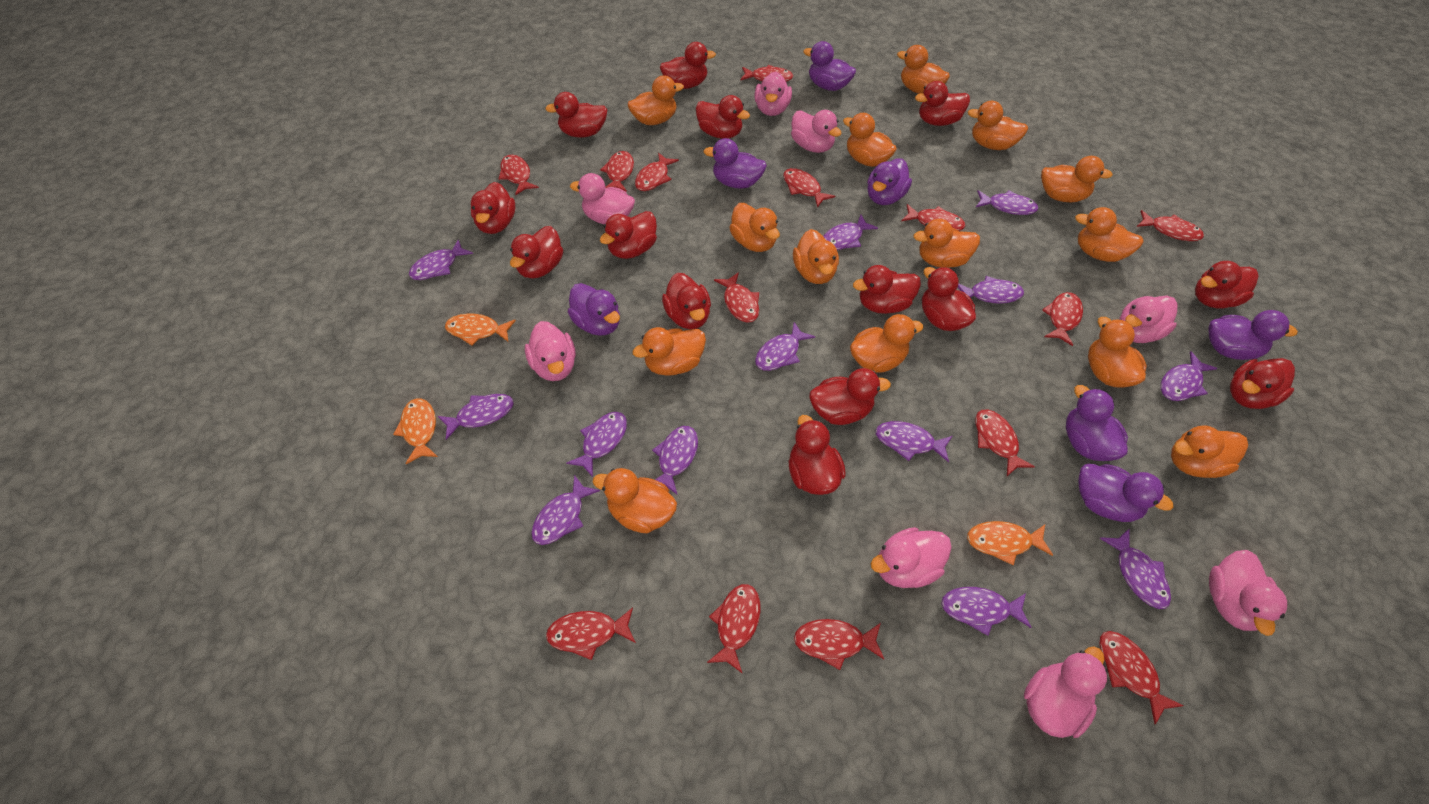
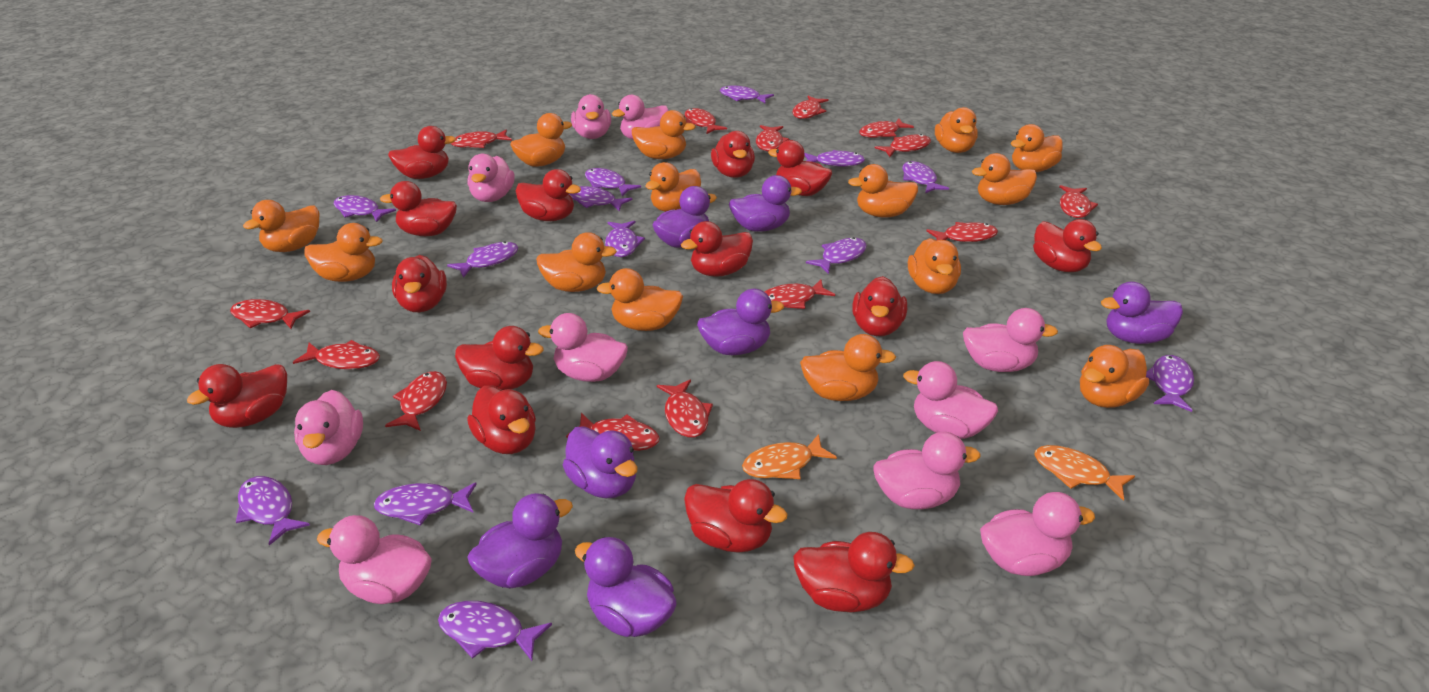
orange fish: [393,398,438,464] [445,314,516,346] [967,521,1053,565] = 3 -> [742,434,837,479] [1035,445,1135,501] = 2
pink duck: [525,321,576,381] [570,173,635,224] [754,72,792,116] [791,110,842,153] [871,527,952,588] [1024,646,1108,738] [1119,296,1178,343] [1209,550,1287,636] = 8 -> [294,390,363,465] [317,515,432,604] [467,154,515,202] [538,313,628,382] [571,94,611,139] [612,95,669,139] [873,432,980,509] [904,361,998,439] [963,308,1058,372] [980,492,1095,576] = 10

